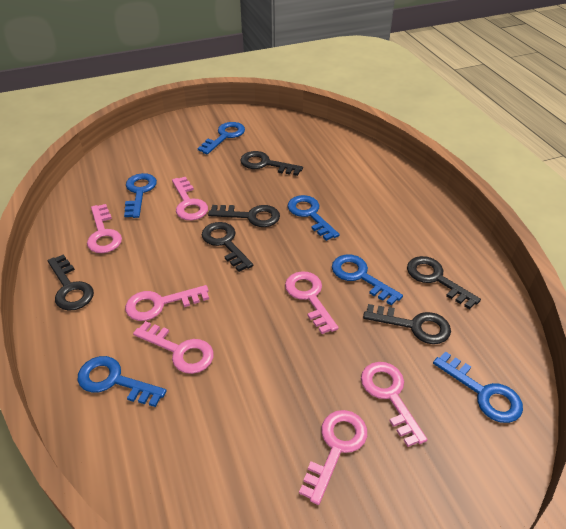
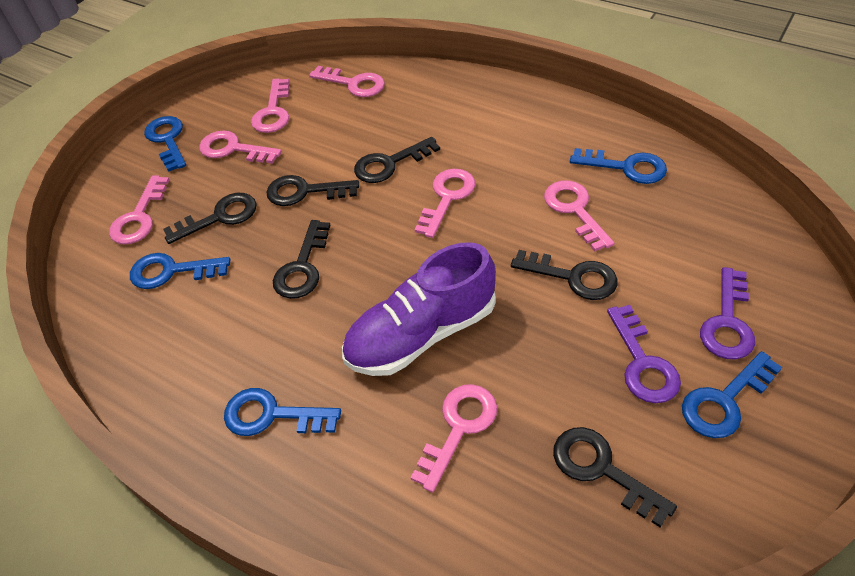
blue key: [77,356,167,407] [124,173,157,218] [198,122,245,154] [287,195,340,241] [332,254,403,306] [433,351,523,423] = 6 -> [130,253,230,289] [144,116,186,172] [224,388,341,436] [570,148,667,184] [682,351,782,438] = 5
purple key: none = 0 -> [607,305,681,403] [700,267,755,359] = 2
purple shoe: none = 0 -> [342,242,496,376] = 1

